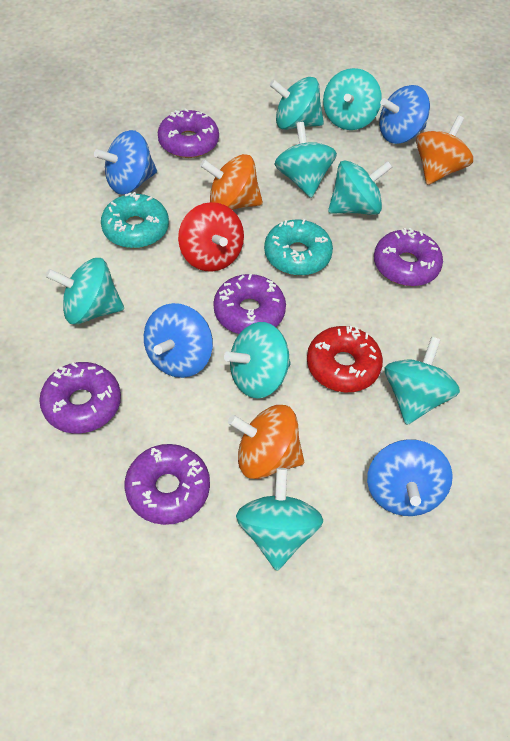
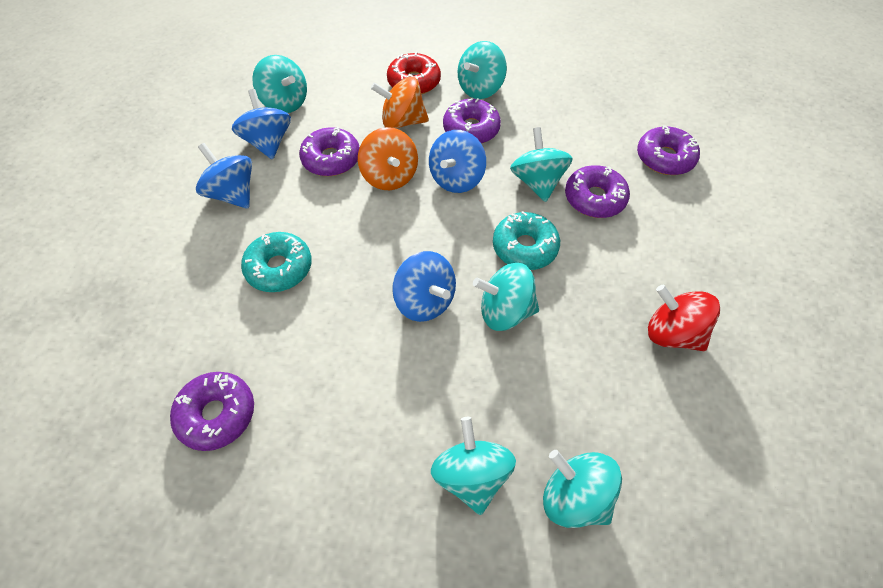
orange spinning top: [200,154,263,210] [228,405,304,479] [416,115,473,185] = 3 -> [358,127,418,190] [371,77,429,129] = 2
turquoise spinning top: [46,258,124,325] [224,322,291,399] [236,468,323,571] [269,77,324,130] [275,122,337,198] [323,68,382,130] [328,161,392,215] [385,337,460,425] = 8 -> [252,55,307,113] [431,417,516,515] [457,41,507,99] [473,263,539,331] [510,127,573,202] [543,450,622,528] = 6

